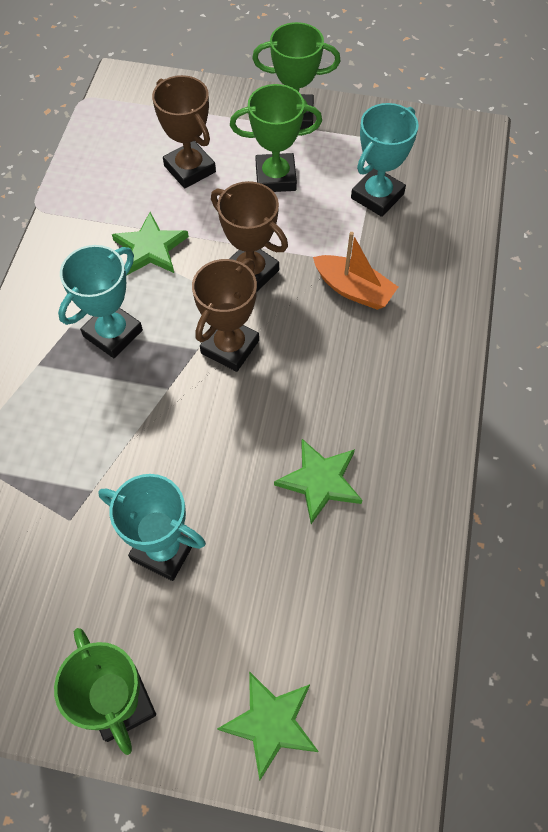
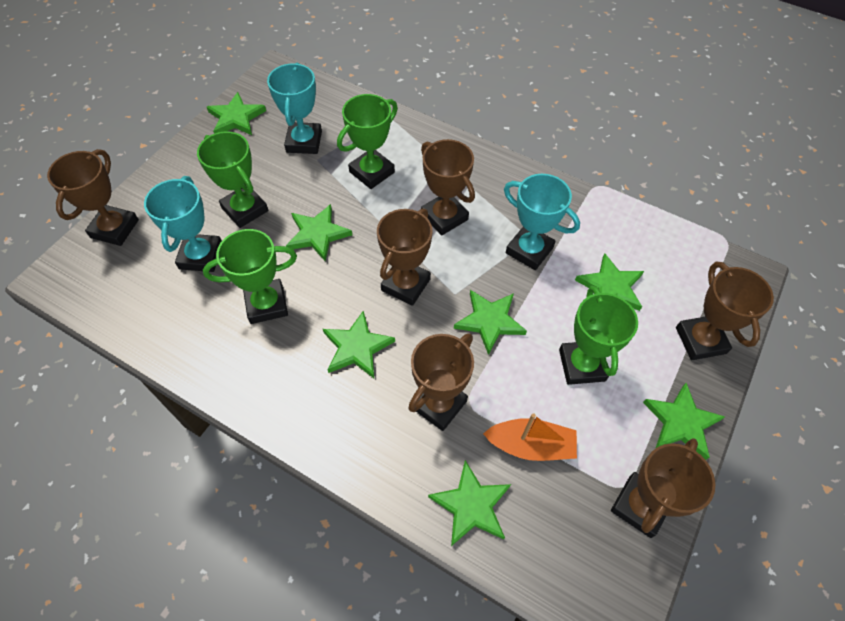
brown trophy: [152,75,216,189] [192,258,259,372] [211,181,288,291] = 3 -> [47,149,139,246] [377,208,432,306] [408,333,474,431] [421,139,475,236] [611,439,715,538] [676,262,774,360] = 6
green star: [112,212,189,275] [217,671,319,780] [274,439,362,524] = 3 -> [207,92,266,135] [286,204,352,261] [323,311,395,378] [428,460,511,546] [454,290,527,355] [575,253,644,311] [643,383,725,460] = 7
green trophy: [54,628,156,755] [230,84,322,192] [252,22,340,130] = 3 -> [197,131,268,228] [203,229,297,324] [337,94,398,189] [559,286,638,385] = 4

